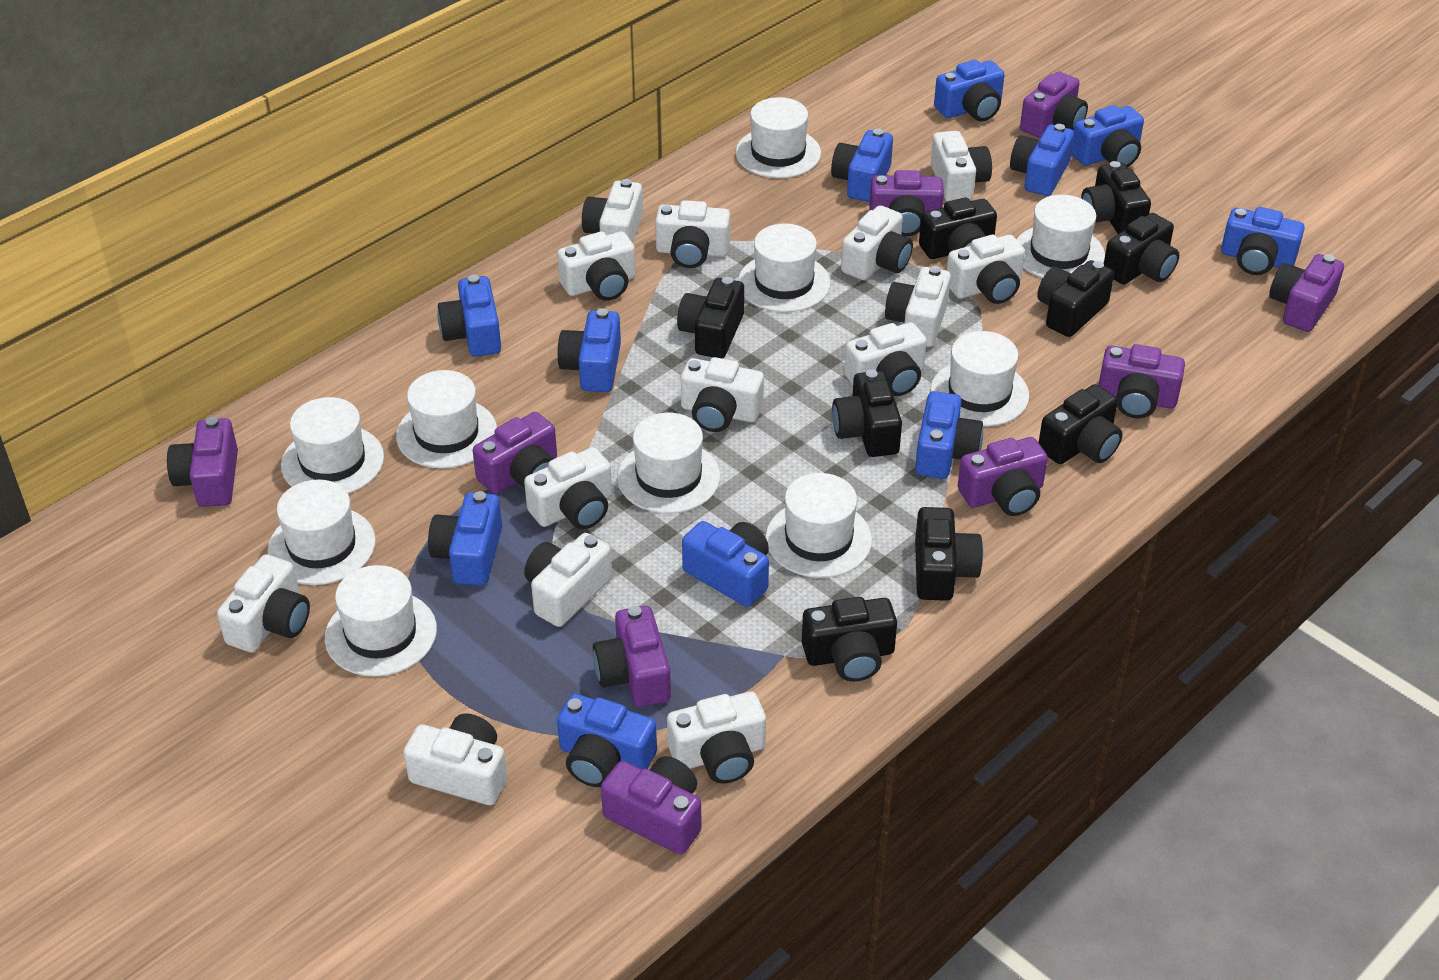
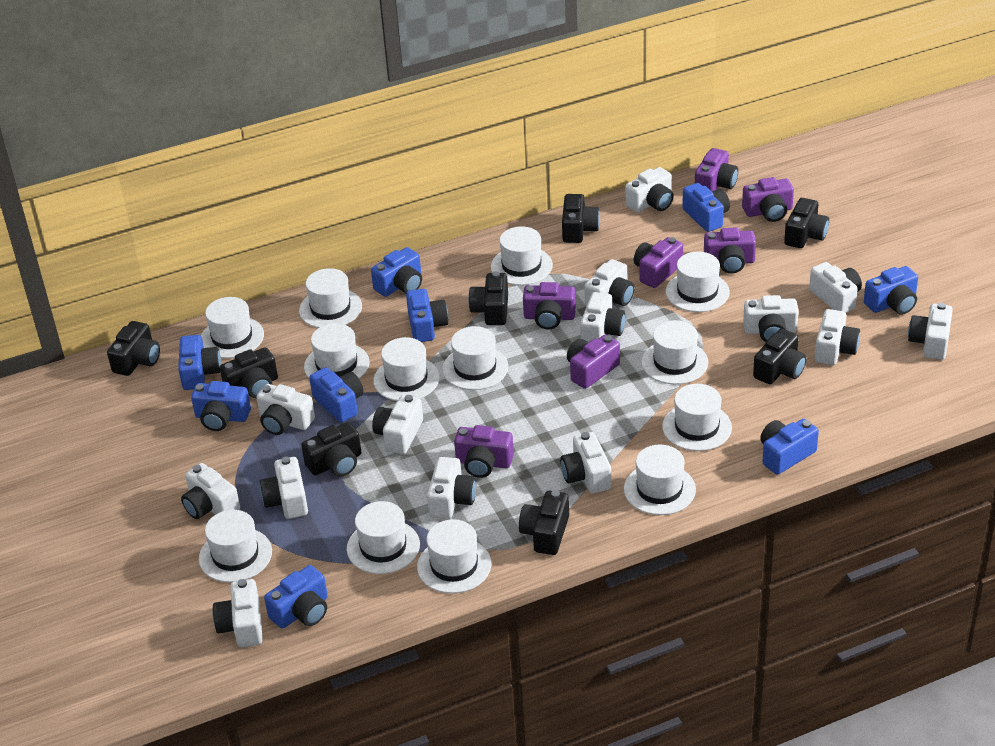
black camera: [677,277,744,358] [802,597,897,682] [832,369,902,457] [915,507,983,601] [919,198,997,259] [1037,260,1114,337] [1039,384,1123,464] [1081,161,1151,234] [1104,213,1179,285] = 9 -> [107,321,160,376] [220,347,278,398] [301,422,361,477] [468,271,508,325] [519,490,569,555] [562,194,600,243] [753,329,806,384] [784,198,829,248] = 8
blue camera: [428,491,502,586] [437,275,501,357] [557,308,621,392] [557,694,657,787] [682,521,769,607] [831,129,893,202] [915,391,983,479] [934,60,1005,121] [1010,124,1074,196] [1071,105,1144,167] [1221,207,1305,275] = 11 -> [178,335,221,390] [191,381,251,431] [264,565,328,629] [309,367,364,423] [371,247,422,297] [406,289,448,342] [682,183,730,232] [760,419,819,475] [864,266,918,315] = 9
purple camera: [167,417,238,507] [473,412,557,494] [593,605,671,707] [601,756,702,854] [869,170,944,236] [958,437,1048,516] [1020,72,1088,138] [1099,344,1185,419] [1269,254,1344,332] = 9 -> [454,425,514,478] [523,282,576,329] [567,335,620,389] [634,237,683,288] [695,148,738,191] [704,227,756,274] [742,177,794,222] = 7
white hat: [268,480,376,585] [281,397,384,494] [325,565,437,677] [396,370,497,468] [617,413,720,514] [736,97,821,178] [738,223,831,312] [766,473,872,578] [930,331,1029,427] [1016,195,1105,278] = 10 -> [199,510,272,583] [201,297,264,358] [299,268,362,328] [304,323,370,379] [347,501,420,574] [373,337,440,401] [417,519,491,594] [442,326,508,390] [491,226,553,285] [624,445,696,515] [641,320,708,384] [662,384,732,451] [666,252,730,312] = 13

